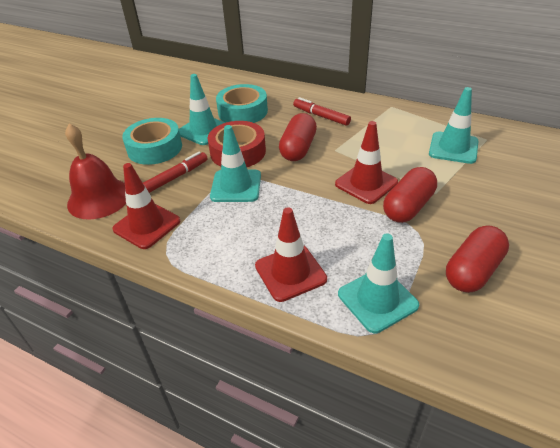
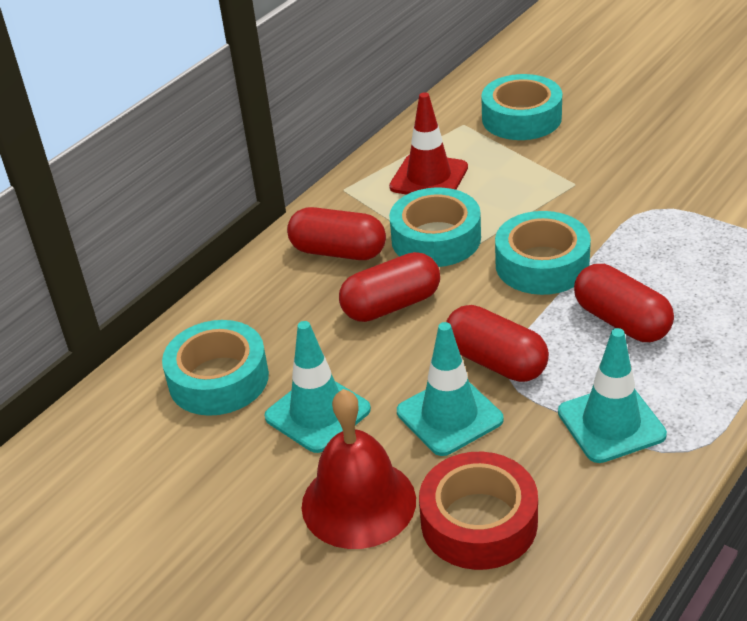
red capsule: [279,113,317,161] [383,167,437,223] [446,225,509,293] = 3 -> [287,207,386,260] [339,252,440,322] [446,305,549,382] [574,264,674,342] = 4
red marker: [143,152,208,193] [293,97,351,126] = 2 -> none = 0
red traffic cone: [112,163,180,249] [255,207,327,302] [335,121,398,204] = 3 -> [389,92,468,195] = 1
turquoise tape: [122,118,182,165] [216,84,268,123] = 2 -> [162,320,269,416] [389,187,481,267] [481,74,562,140] [495,211,591,295] = 4
turquoise traffic cone: [179,74,225,145] [210,125,261,202] [338,233,419,333] [429,87,478,164] = 4 -> [264,321,371,453] [397,322,504,456] [558,328,667,463] = 3

